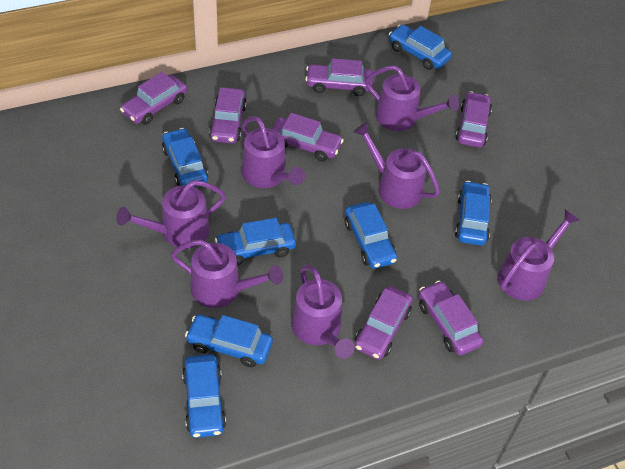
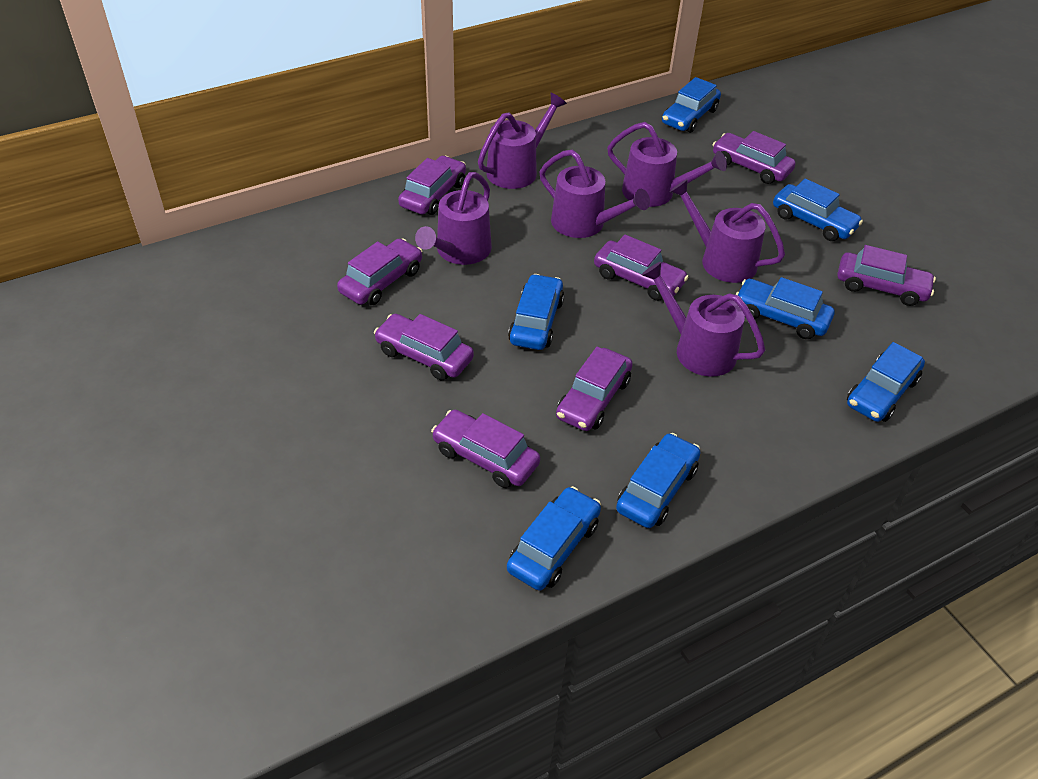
purple car: [120,72,187,125] [209,87,247,144] [272,113,344,161] [305,58,373,96] [355,286,413,360] [419,281,483,355] [455,91,492,148] = 7 -> [337,239,423,305] [374,314,474,380] [398,156,466,215] [431,410,540,488] [556,347,633,431] [594,235,688,301] [713,131,796,184] [837,245,936,306] = 8
purple watering can: [116,180,226,248] [171,239,283,308] [241,116,305,188] [291,265,354,359] [353,122,440,209] [365,65,459,131] [498,210,579,301] = 7 -> [415,172,492,265] [478,93,567,189] [539,150,650,238] [607,122,727,207] [641,262,765,377] [669,179,785,283] = 6

